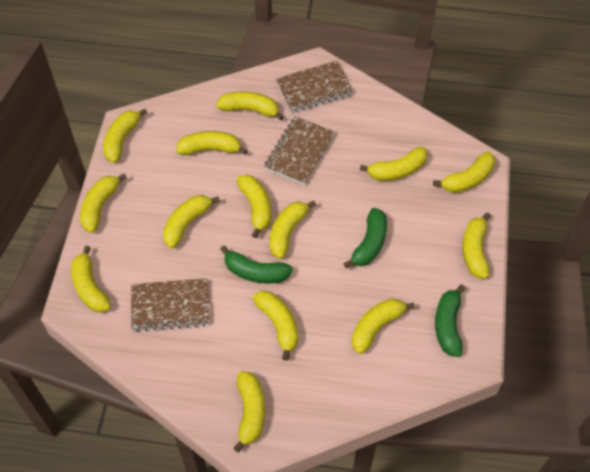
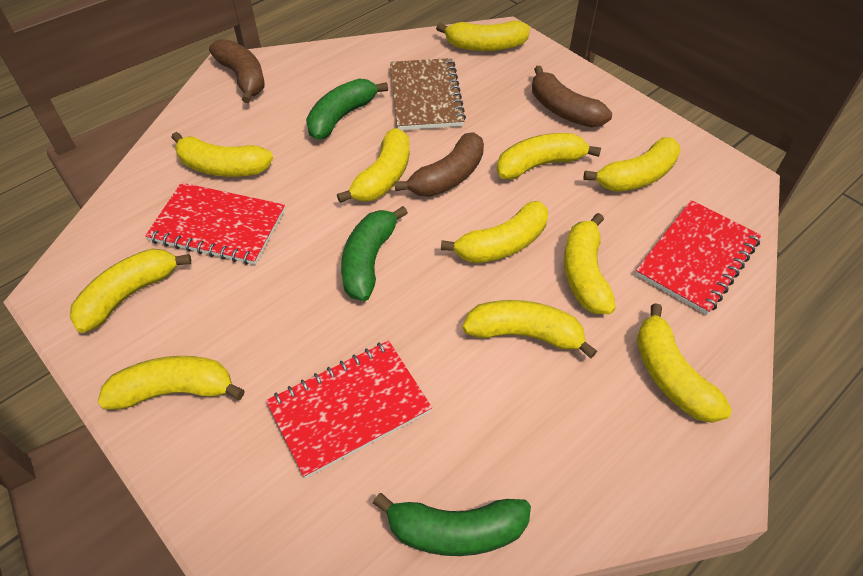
brown banana: none = 0 -> [209,39,265,103] [395,132,484,197] [532,66,612,127] = 3
brown notebook: [131,278,210,332] [264,116,335,185] [276,61,354,113] = 3 -> [390,58,466,130] = 1
red notebook: none = 0 -> [145,183,285,265] [266,340,432,479] [635,200,761,315] = 3
yellow banana: [71,246,111,313] [80,174,127,233] [103,109,147,163] [163,195,220,249] [176,131,248,155] [216,91,284,121] [233,371,265,453] [236,175,271,238] [253,291,298,360] [269,201,316,259] [352,298,415,354] [360,147,428,181] [433,151,495,193] [462,212,491,279] = 14 -> [70,249,191,333] [98,356,245,409] [171,132,273,177] [337,128,409,203] [436,20,530,51] [441,201,548,263] [463,300,597,359] [497,133,601,180] [564,213,616,314] [584,137,681,192] [637,303,732,423] = 11

